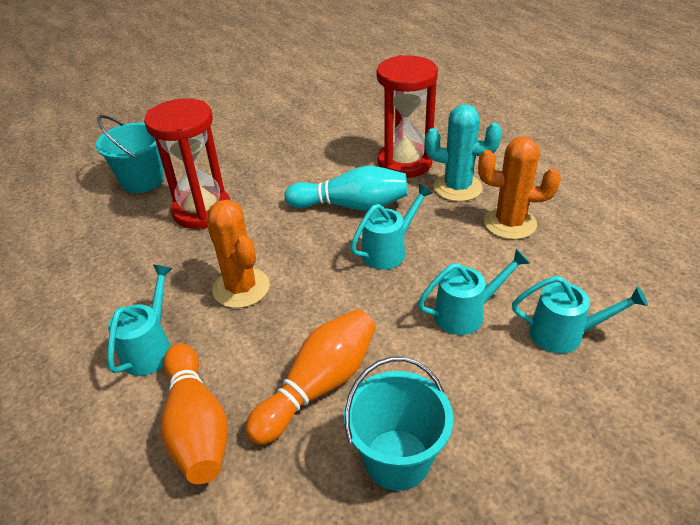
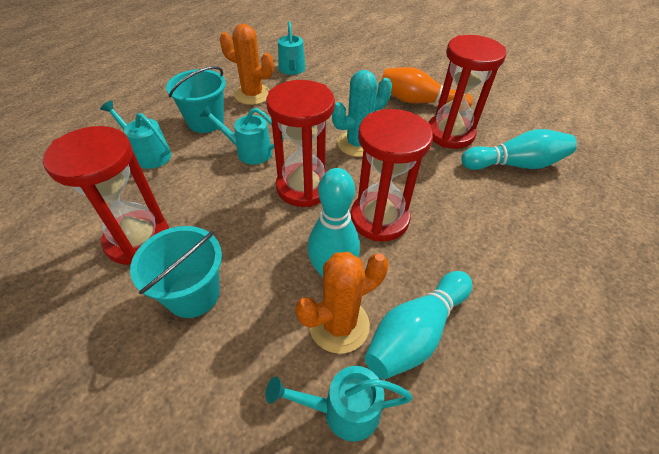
orange bowling pin: [160,343,228,484] [245,309,376,445] = 2 -> [382,67,473,107] = 1
red hourglass: [144,98,231,229] [377,55,438,178] = 2 -> [43,126,169,265] [266,80,335,207] [351,109,433,241] [428,35,506,149] = 4
turquoise bowling pin: [284,166,408,211] = 1 -> [307,168,360,278] [365,271,472,379] [461,129,577,170] = 3

